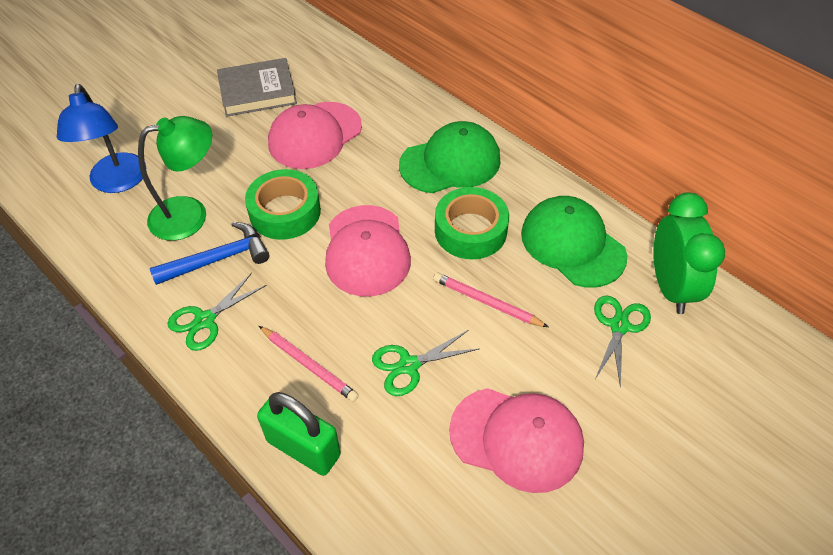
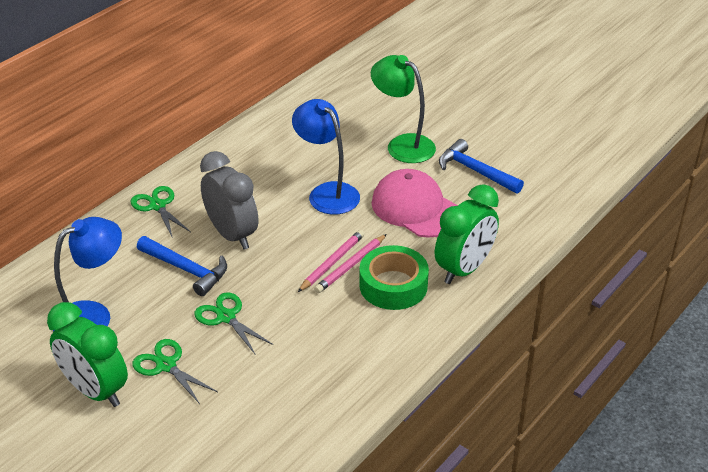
blue hammer: [150,222,270,285] = 1 -> [137,236,227,296] [439,139,524,194] = 2
blue lamp: [57,84,146,193] = 1 -> [53,217,122,332] [292,99,360,214] = 2
green cap: [399,121,501,193] [521,196,627,287] = 2 -> none = 0
green clock: [653,193,725,314] = 1 -> [47,302,128,407] [435,184,499,284] = 2
green padlock: [257,392,341,476] = 1 -> none = 0
green tape: [245,169,321,240] [435,187,509,259] = 2 -> [359,245,429,310] = 1
grey book: [217,58,297,117] = 1 -> none = 0
grey clock: none = 0 -> [200,151,258,250] = 1
pink cap: [268,102,362,169] [325,205,411,296] [449,388,584,493] = 3 -> [371,169,458,238] = 1

